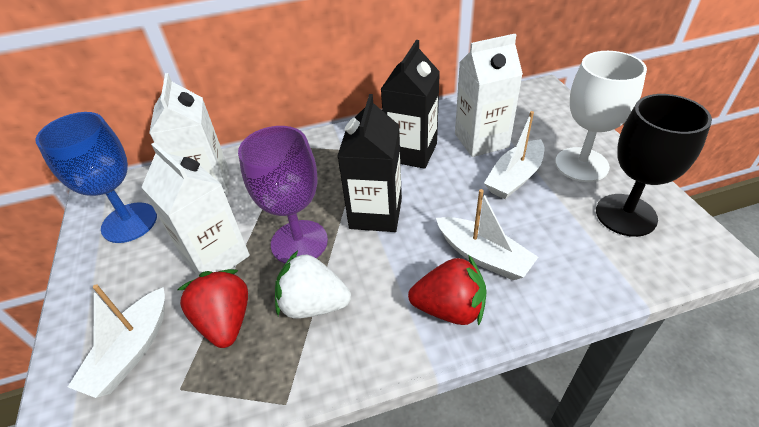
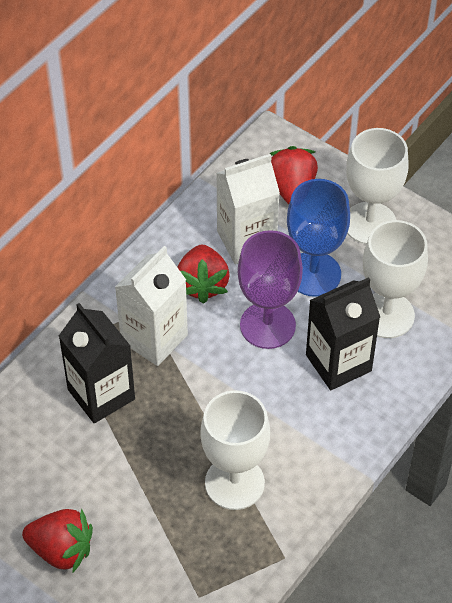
black goblet: [596,94,712,237] = 1 -> none = 0
red strawberry: [177,269,248,348] [408,256,487,326] = 2 -> [22,508,93,572] [177,245,230,304] [270,146,318,204] = 3
white boat: [68,284,165,398] [436,189,538,280] [484,111,544,199] = 3 -> none = 0
white carton: [141,142,250,276] [149,73,229,195] [455,34,523,157] = 3 -> [115,246,188,366] [216,154,280,264] = 2
white goblet: [555,51,647,182] = 1 -> [200,390,270,510] [346,128,408,244] [363,220,428,338] = 3
white strawberry: [275,251,351,319] = 1 -> none = 0

